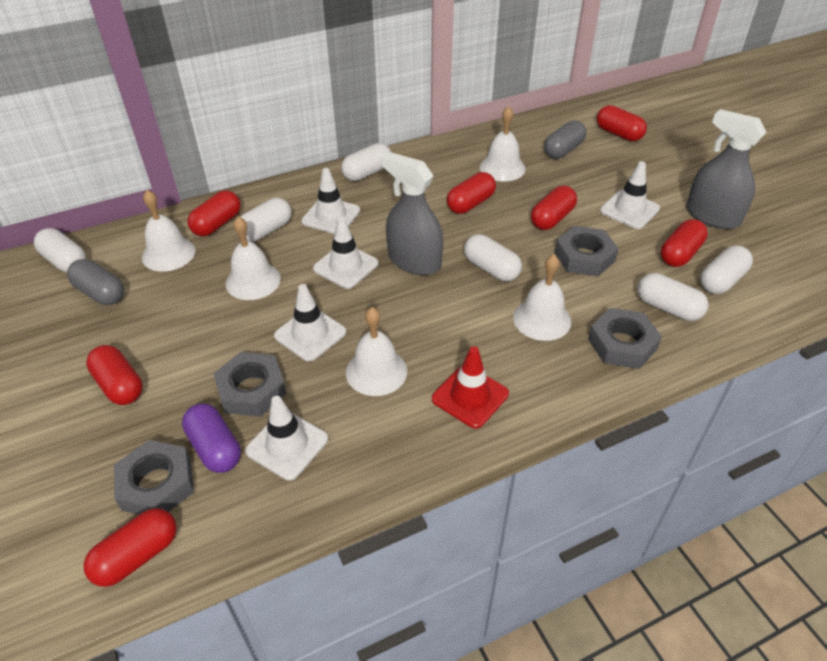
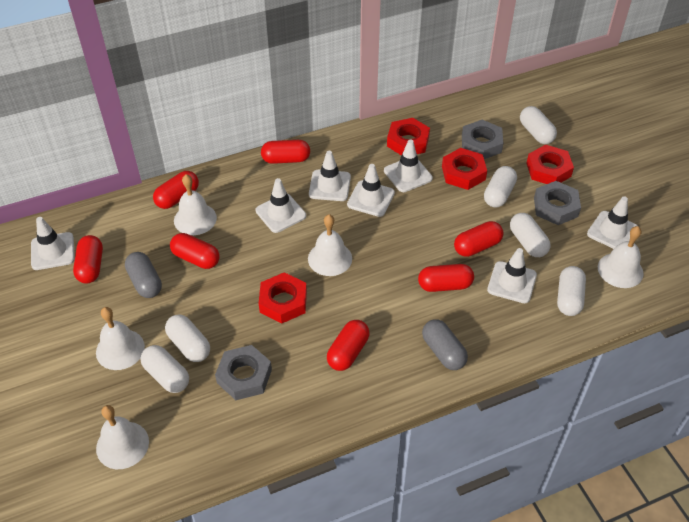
grey nut: [114,440,194,515] [213,352,287,417] [554,226,619,277] [588,308,662,369] = 4 -> [215,345,272,400] [462,120,503,159] [534,181,581,225] = 3
grey spray bottle: [382,152,443,275] [686,109,766,229] = 2 -> none = 0
purple capsule: [182,403,241,473] = 1 -> none = 0
red nut: none = 0 -> [259,272,307,324] [387,118,430,156] [442,148,487,190] [526,144,574,184] = 4
red traffic cone: [432,346,509,429] = 1 -> none = 0
white traffic cone: [245,396,328,481] [274,284,346,362] [301,168,360,234] [313,217,378,289] [600,161,660,229] = 5 -> [31,217,75,270] [255,178,306,233] [309,151,351,201] [347,164,395,217] [384,139,433,192] [487,248,537,303] [587,197,637,249] = 7

